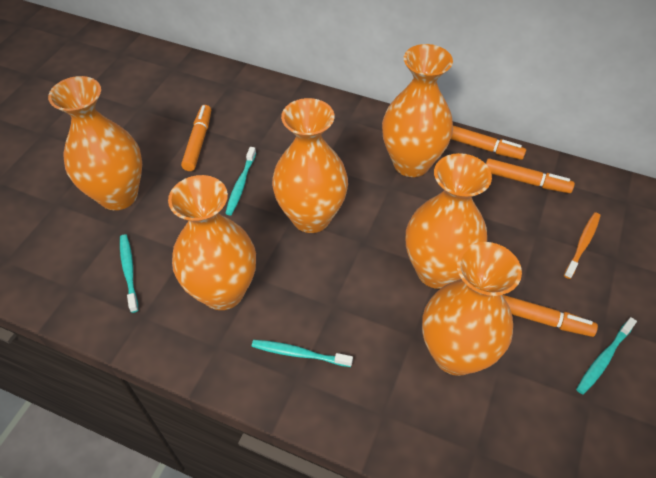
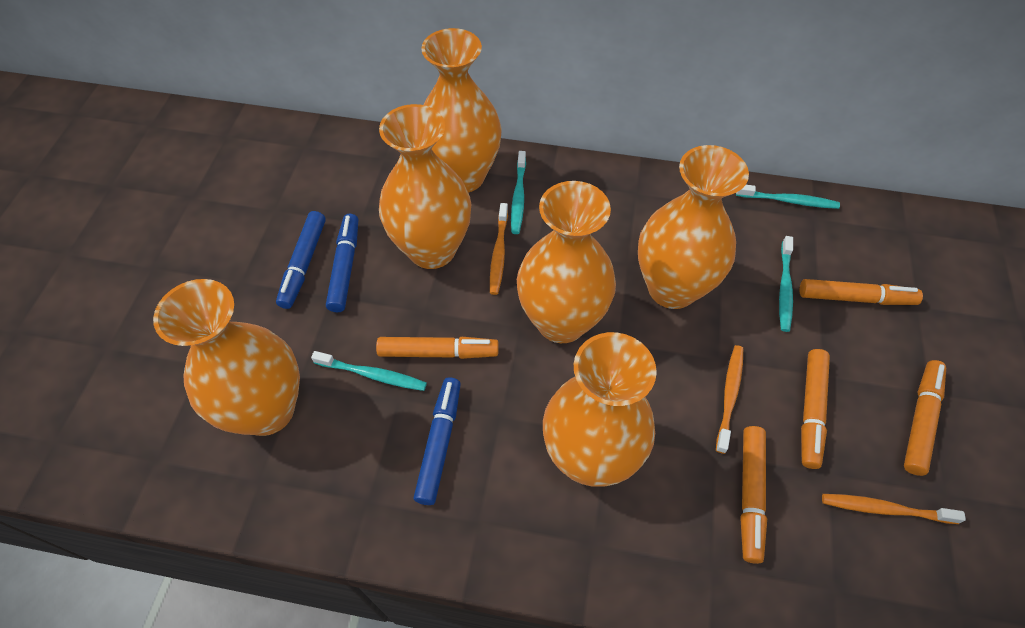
blue marker: none = 0 -> [276,211,326,309] [326,213,358,312] [414,377,461,505] = 3
orange marker: [181,105,211,171] [451,125,526,160] [486,158,575,193] [503,295,598,337] = 4 -> [376,337,499,359] [740,426,767,564] [799,279,923,305] [801,349,830,469] [904,360,946,476] = 5
orange toothbrush: [564,212,601,279] = 1 -> [490,203,508,295] [716,345,743,454] [822,494,966,524] = 3

